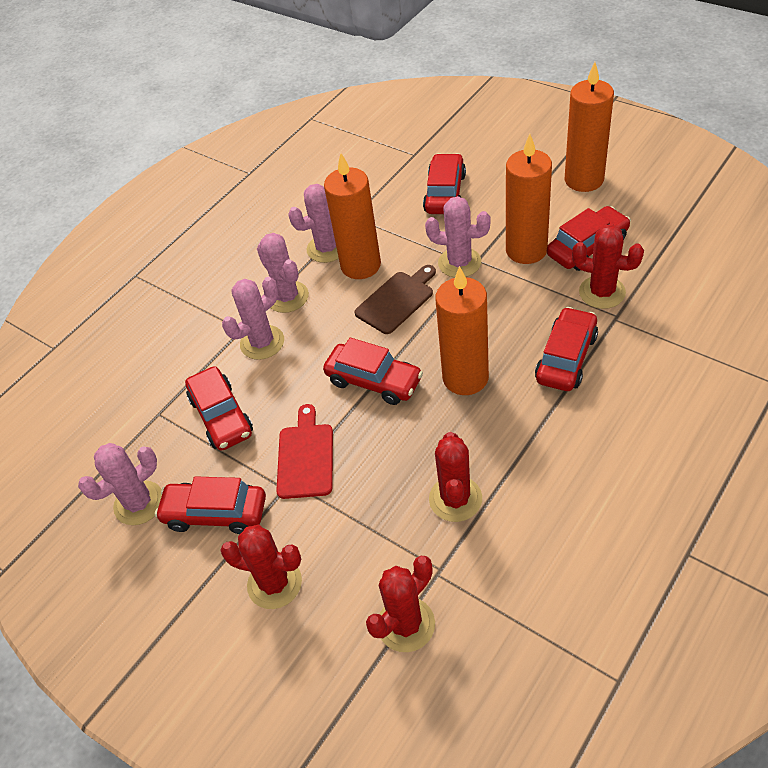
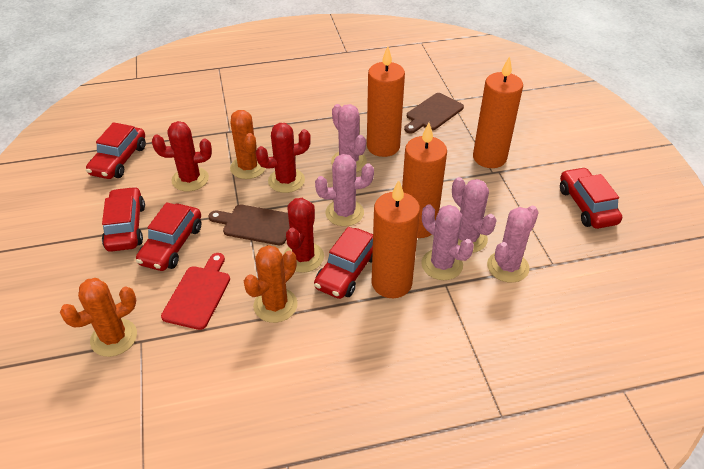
brown cutting board: [355,265,436,334] = 1 -> [208,205,290,245] [404,93,464,133] = 2
orange cactus: none = 0 -> [60,278,137,357] [230,110,266,179] [244,245,298,323] = 3
red cactus: [220,525,302,609] [366,556,435,652] [429,432,482,522] [572,224,644,309] = 4 -> [152,121,212,191] [256,123,311,193] [283,198,324,273] = 3
red car: [155,476,266,534] [185,367,253,451] [323,338,423,405] [423,153,466,214] [535,307,598,391] [547,206,631,271] = 6 -> [86,122,146,179] [102,187,145,252] [136,202,202,271] [314,227,373,299] [560,167,622,229] = 5

